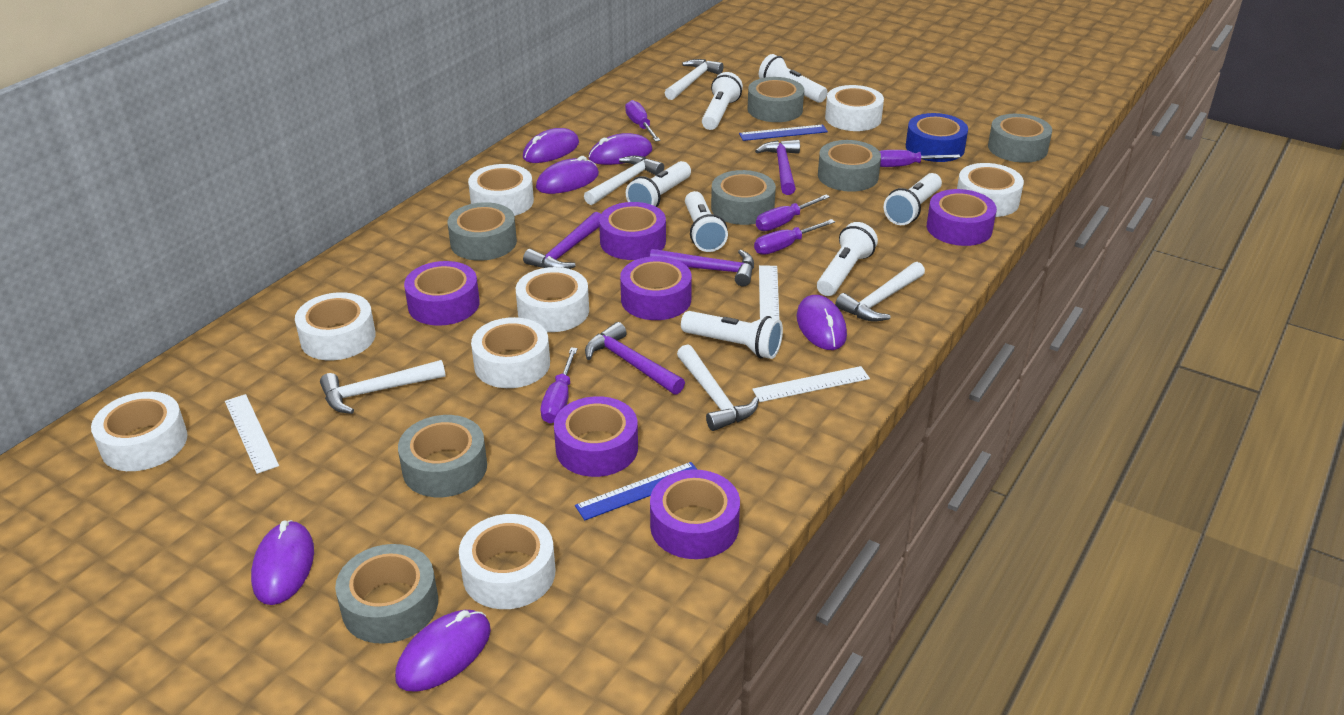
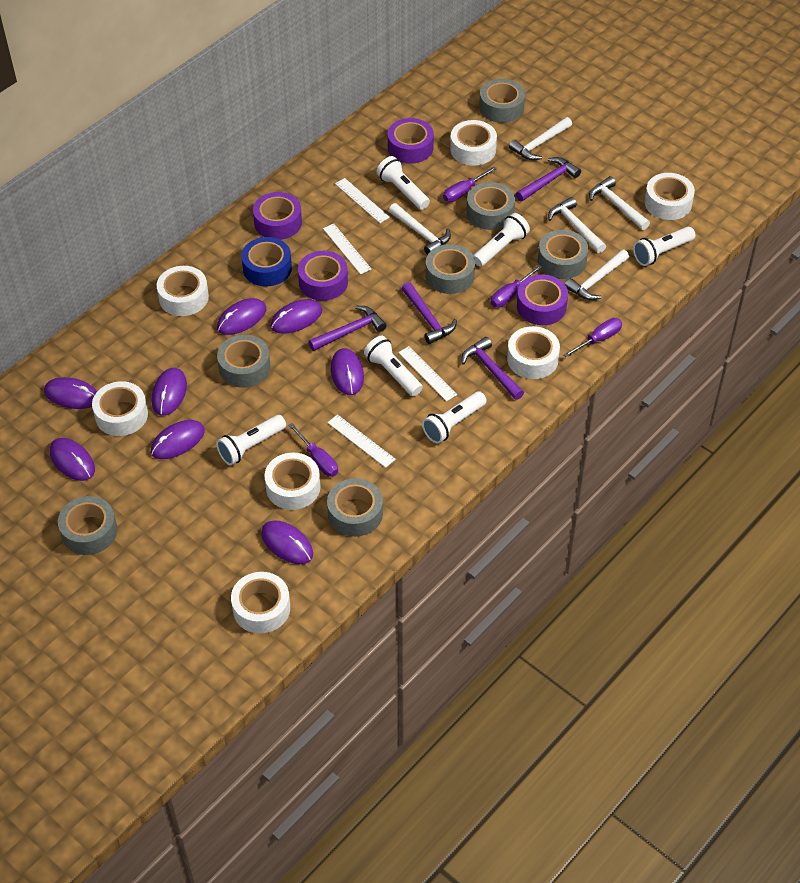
blue ruler: [575,462,698,520] [739,125,828,141] = 2 -> none = 0
purple mouse: [251,520,314,605] [395,610,491,692] [523,128,579,163] [536,156,599,194] [589,133,652,165] [796,295,847,350] = 6 -> [44,377,97,409] [50,438,95,481] [151,420,205,459] [152,368,187,416] [217,298,266,335] [261,520,313,564] [270,299,322,334] [331,348,364,395] = 8
purple screwdriver: [540,347,577,423] [625,100,660,142] [754,219,835,255] [756,195,830,231] [880,150,961,167] = 5 -> [288,423,338,477] [443,166,497,202] [491,265,542,307] [563,318,622,358] = 4
purple tape: [404,261,480,326] [554,396,638,477] [599,202,666,260] [620,256,692,320] [650,470,740,559] [927,189,997,246] = 6 -> [253,192,302,240] [298,251,348,301] [388,118,434,164] [517,274,568,325] = 4
white flashlight: [626,161,691,207] [681,311,783,359] [685,191,728,252] [702,72,743,130] [759,54,828,103] [817,222,878,296] [884,173,942,225] = 7 -> [216,415,286,465] [364,336,423,396] [377,156,430,210] [422,391,487,443] [473,213,530,267] [633,227,695,266] = 6
white ruler: [225,394,279,474] [752,366,870,402] [759,265,780,320] = 3 -> [323,224,372,274] [327,414,396,468] [335,178,390,223] [398,346,457,401] = 4
white tape: [91,392,187,471] [295,292,376,360] [459,514,556,609] [468,164,534,216] [471,317,550,388] [516,267,589,332] [825,85,884,131] [957,163,1024,217] = 8 -> [92,381,148,436] [157,266,209,316] [231,572,290,634] [264,453,320,510] [450,120,497,166] [507,326,560,379] [644,173,695,220] = 7

